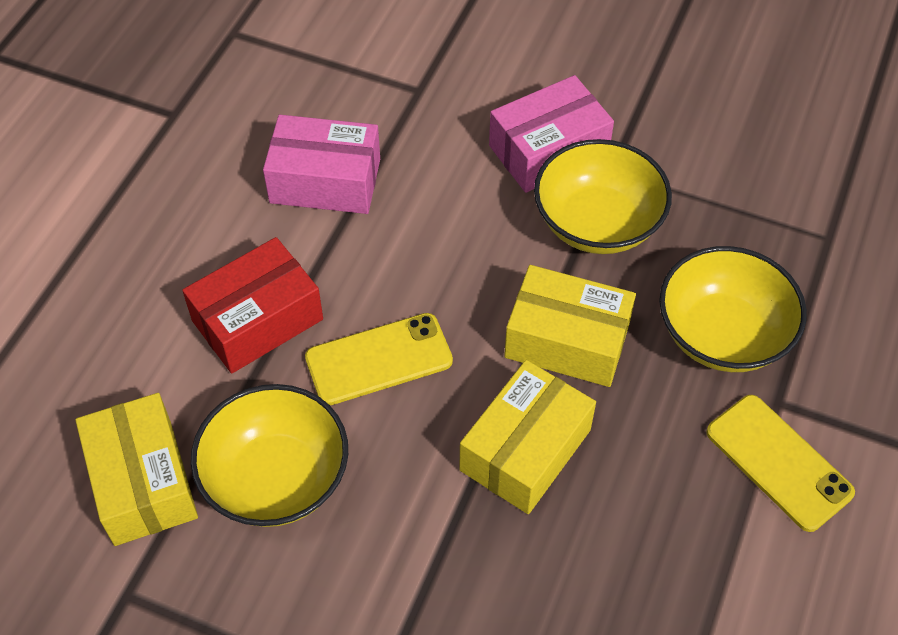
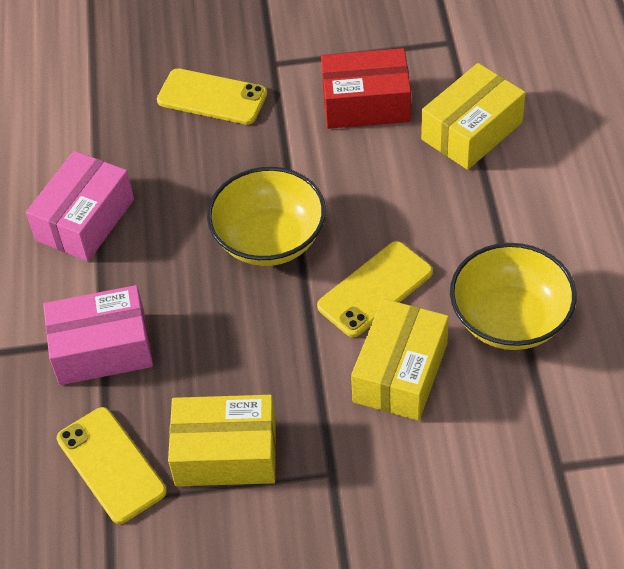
yellow bowl: [191,384,348,527] [534,139,672,254] [659,246,807,372] = 3 -> [207,167,326,266] [450,243,576,350] = 2
yellow phone: [305,313,453,405] [706,395,855,532] = 2 -> [57,407,167,524] [157,68,267,125] [317,241,433,337] = 3

